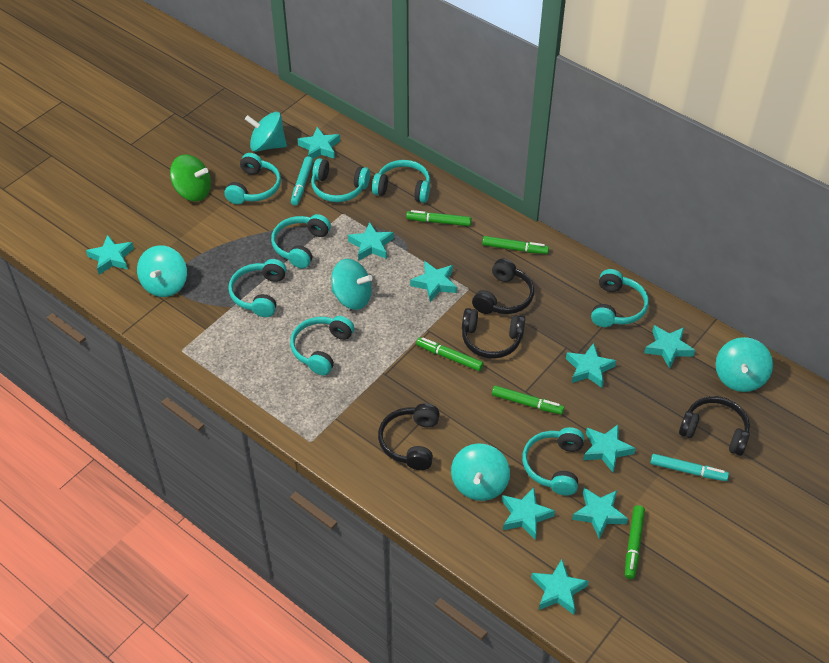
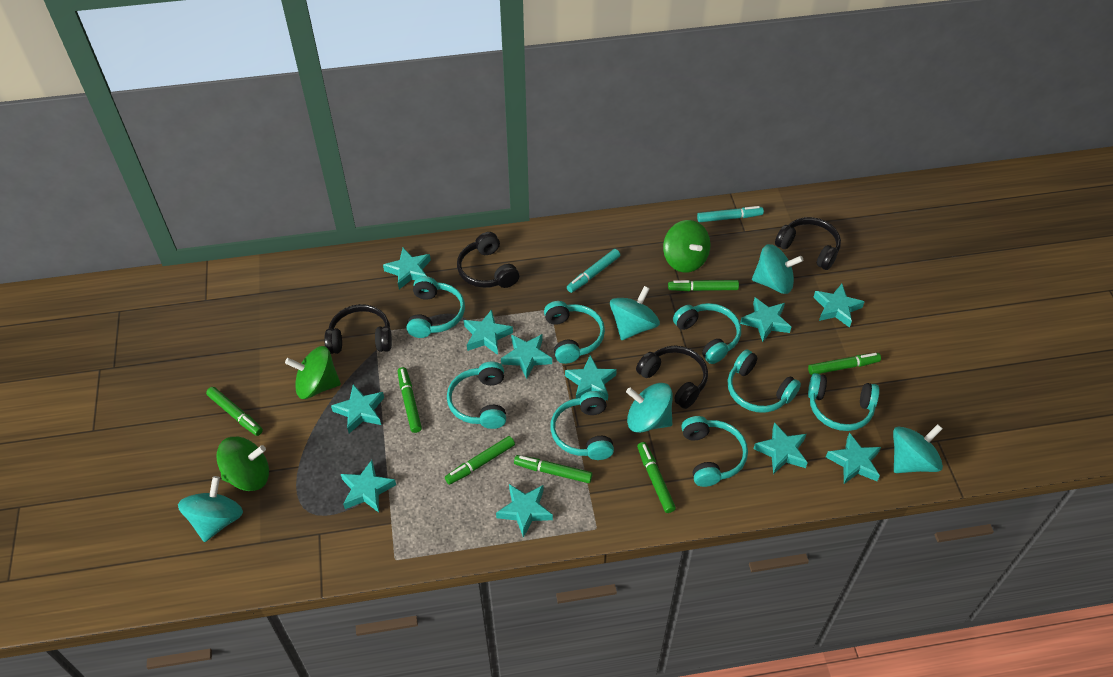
green marker: [406,210,472,226] [416,337,484,371] [482,236,549,254] [492,385,565,415] [625,505,645,579] = 5 -> [206,387,263,436] [397,367,422,433] [445,436,515,485] [514,455,592,483] [637,442,676,513] [668,280,739,291] [808,353,881,375] = 7
green spinning top: [170,154,211,201] = 1 -> [216,437,269,491] [285,346,341,399] [663,220,711,272] = 3
turquoise star: [86,235,134,275] [298,127,340,159] [348,222,394,261] [410,261,457,302] [502,487,555,540] [531,559,589,615] [566,343,616,388] [572,488,628,539] [583,425,636,472] [644,325,695,369] = 10 -> [331,384,384,434] [341,460,396,513] [383,248,431,289] [464,310,513,355] [496,484,553,538] [501,334,552,379] [565,355,617,401] [740,298,791,342] [753,422,808,474] [813,284,865,328] [826,433,881,484] = 11

